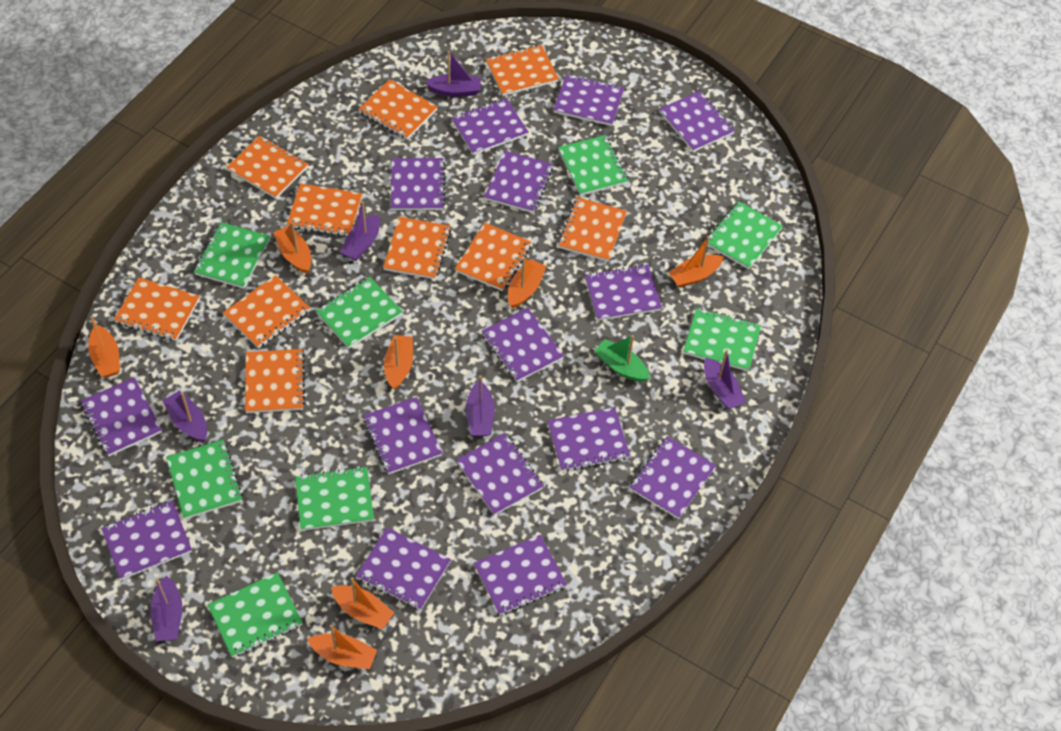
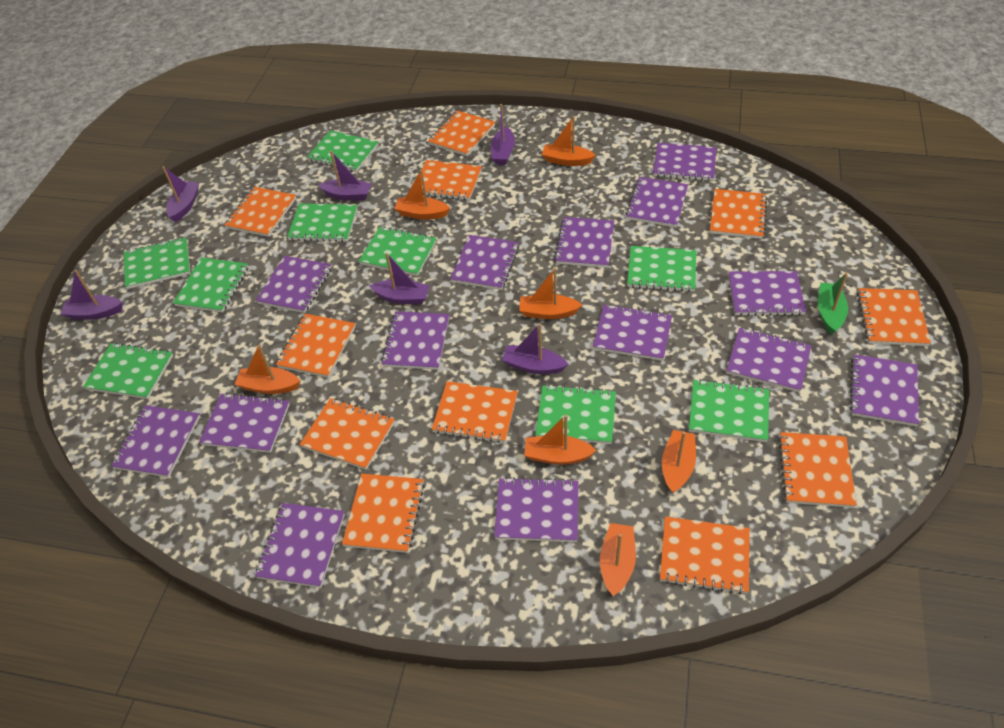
green notebook: [166,440,243,519] [194,222,270,289] [208,572,303,658] [295,466,374,531] [316,277,403,349] [558,135,628,196] [683,308,761,371] [706,201,783,269] = 8 -> [83,343,173,399] [124,237,190,289] [173,258,249,313] [287,203,358,242] [307,130,378,172] [359,227,437,276] [535,385,616,444] [627,246,696,292] [689,379,769,442] = 9
orange notebook: [114,278,200,341] [223,275,310,348] [226,136,309,199] [245,349,305,413] [287,183,362,237] [359,79,438,139] [383,217,451,279] [455,223,532,291] [486,45,559,96] [558,197,627,262] = 10 -> [225,187,296,237] [276,314,355,378] [300,398,395,470] [342,474,425,553] [420,160,482,200] [428,110,495,156] [432,381,518,443] [660,517,750,595] [710,189,767,239] [778,432,857,508] [857,288,931,346] = 11
purple notebook: [81,377,162,456] [101,501,192,580] [356,528,451,610] [363,397,442,474] [391,158,445,210] [451,98,529,155] [456,433,544,516] [474,535,567,615] [481,308,564,382] [484,151,553,213] [548,407,630,472] [553,74,624,126] [585,264,662,321] [630,436,716,519] [659,91,735,152] = 15 -> [111,405,200,477] [199,393,290,453] [255,503,345,588] [256,256,331,313] [381,311,449,370] [451,235,519,290] [494,477,578,542] [554,217,614,268] [593,304,672,361] [626,177,688,227] [653,143,716,181] [726,328,811,392] [728,271,806,316] [850,354,919,426] = 14

